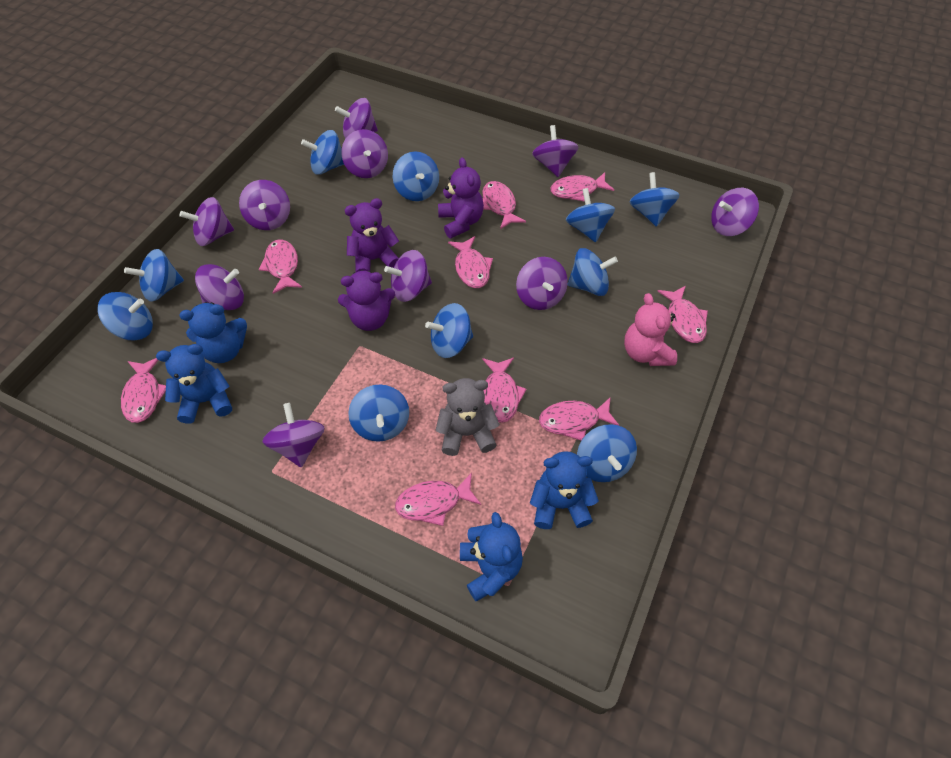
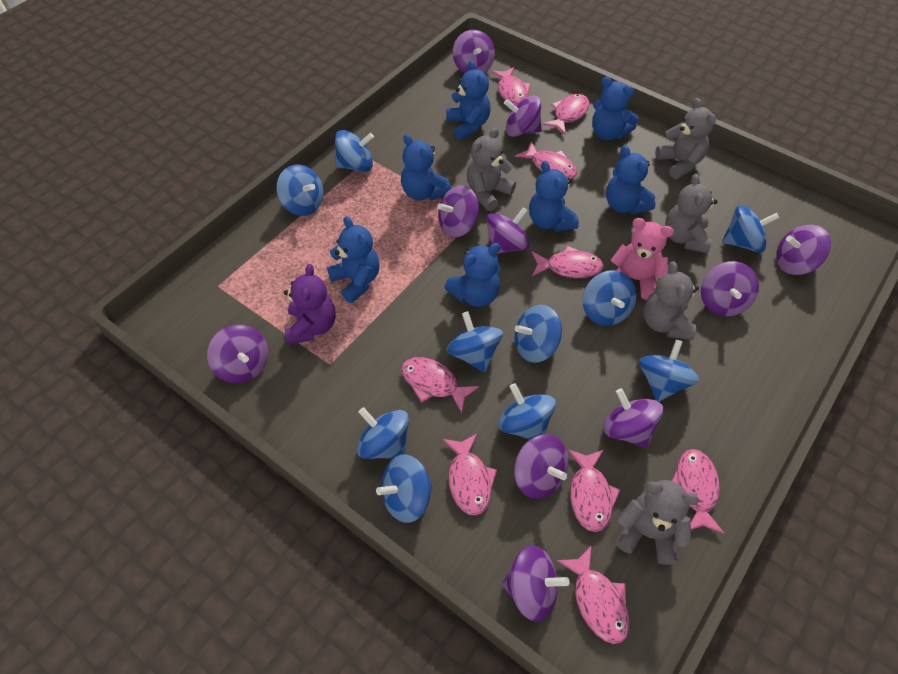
blue teddy bear: [156,344,232,424] [179,302,247,363] [460,512,523,602] [530,451,599,529] = 4 -> [327,216,380,303] [401,134,451,200] [444,243,501,307] [446,60,491,140] [529,161,579,232] [592,77,639,140] [606,145,656,214] = 7
grey teddy bear: [436,378,500,456] = 1 -> [467,128,516,211] [615,480,699,565] [643,261,699,340] [655,98,716,179] [665,174,717,254] = 5
purple teddy bear: [338,270,395,331] [345,198,399,272] [438,157,484,238] = 3 -> [284,264,336,345] = 1

